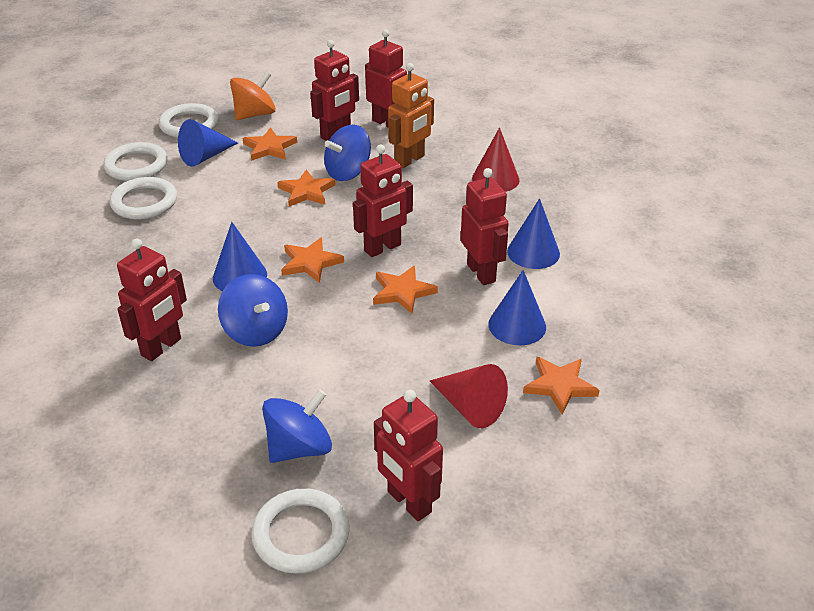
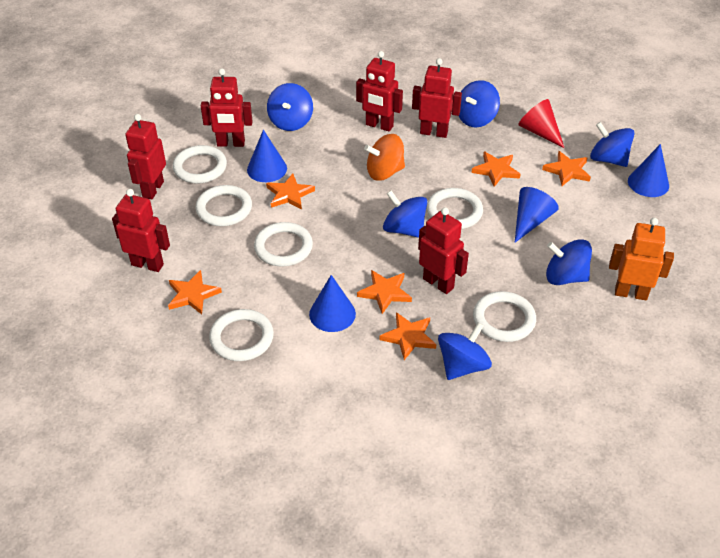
blue spinning top: [218,274,288,347] [262,389,332,463] [324,125,371,181] = 3 -> [267,83,313,131] [383,190,427,238] [438,322,492,380] [459,80,500,128] [546,239,592,285] [590,122,634,167] = 6
orange star: [243,127,297,161] [277,170,336,207] [281,237,344,283] [373,266,438,314] [523,357,600,414] = 5 -> [168,270,222,314] [266,173,315,210] [357,270,412,314] [379,312,436,360] [471,152,520,187] [542,151,591,186] = 6
red cone: [430,364,508,428] [472,128,520,192] = 2 -> [519,99,564,148] = 1
white ring: [103,142,168,181] [110,177,177,219] [159,103,218,138] [251,488,350,574] = 4 -> [173,145,227,184] [195,185,252,226] [209,309,274,361] [254,222,313,267] [427,188,483,229] [473,291,536,342] = 6

